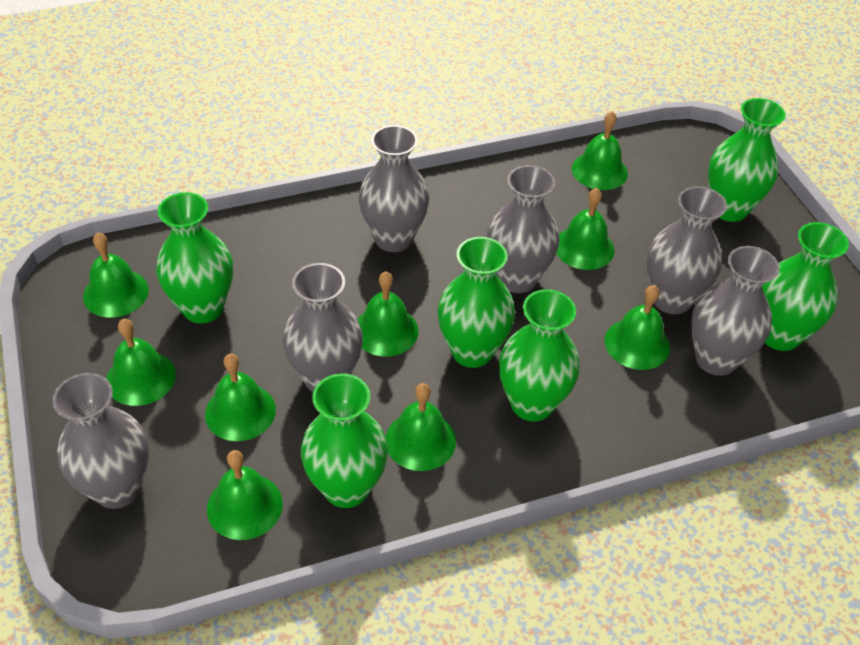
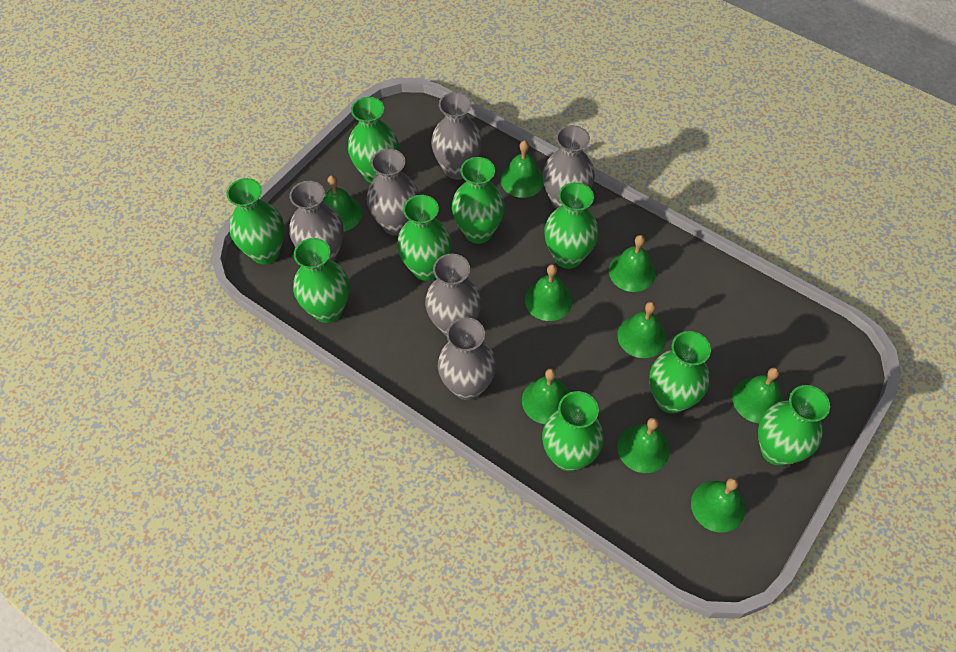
green vase: [156,192,233,324] [301,373,388,508] [438,237,515,368] [499,289,580,422] [708,98,786,222] [762,222,849,351] = 6 -> [226,178,284,264] [293,238,349,323] [348,97,399,183] [397,195,452,281] [452,157,505,244] [542,391,604,471] [544,182,599,269] [649,331,711,414] [758,385,830,466] = 9

